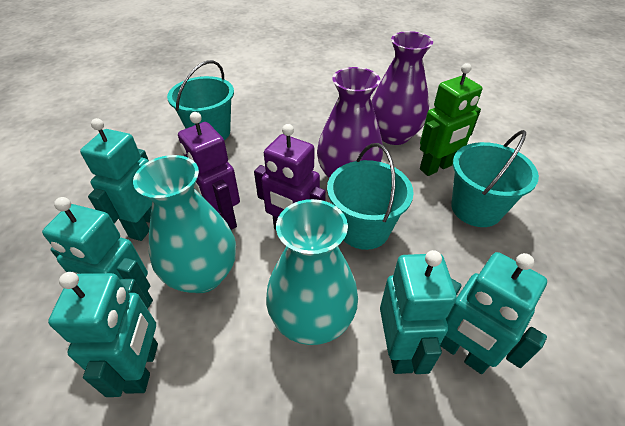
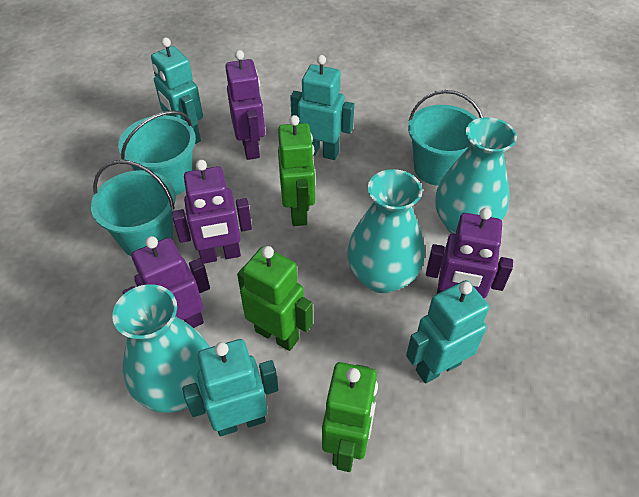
green robot: [420,63,482,176] = 1 -> [237,246,313,351] [278,115,315,226] [322,362,378,472] = 3
purple robot: [178,112,240,230] [254,124,326,230] = 2 -> [122,236,210,328] [172,160,252,264] [225,50,265,160] [426,208,513,298] = 4
purple vase: [317,67,383,178] [372,31,433,145] = 2 -> none = 0
turquoise robot: [42,197,153,308] [48,272,158,397] [80,118,152,241] [380,250,457,374] [440,252,547,374] = 5 -> [151,38,203,144] [182,339,278,436] [290,55,354,160] [406,280,489,384] = 4
turquoise vase: [133,155,236,293] [266,199,358,345] = 2 -> [113,284,210,413] [347,169,425,293] [435,117,517,234] = 3

